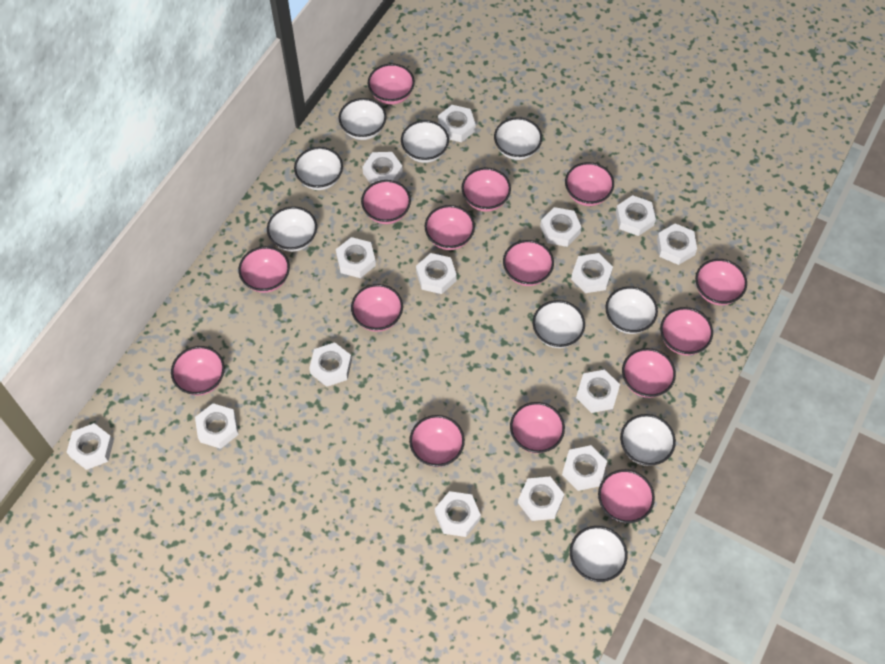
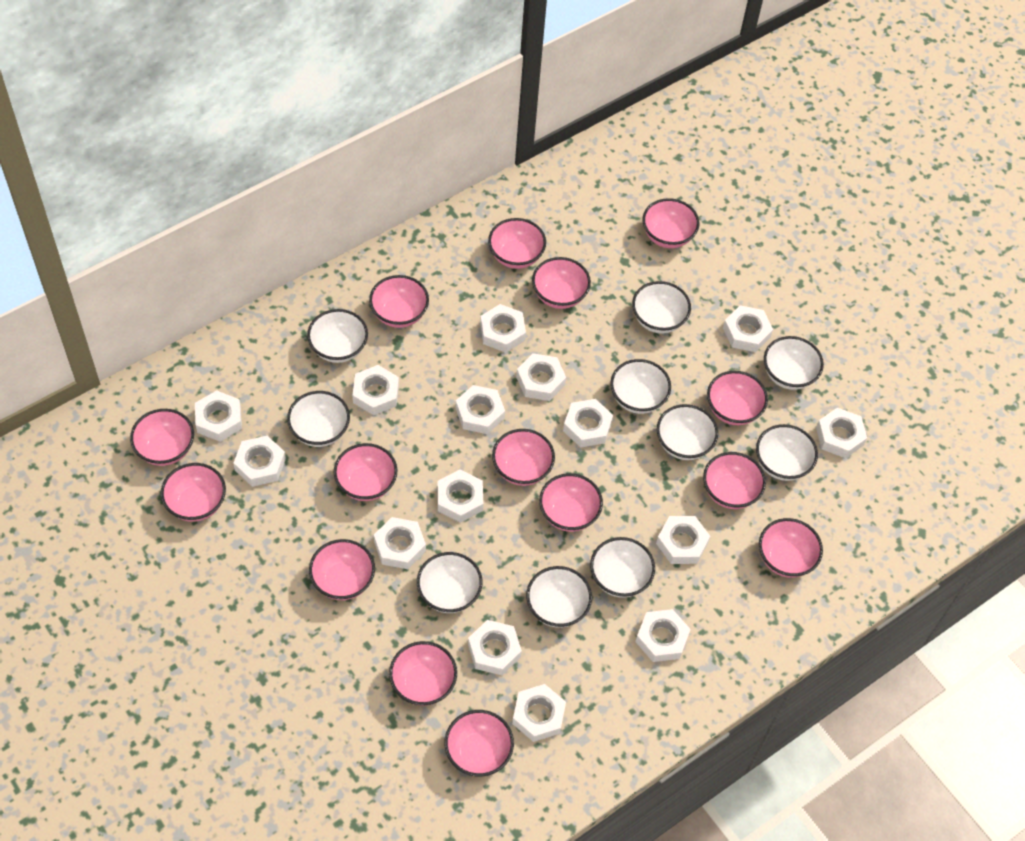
white bowl: [267,206,317,252] [294,147,343,190] [339,98,386,140] [401,120,449,163] [494,117,542,160] [533,300,585,348] [570,526,628,582] [605,286,658,334] [620,414,676,466] = 9 -> [287,391,350,447] [307,309,368,363] [417,552,483,613] [526,566,592,628] [590,537,655,598] [610,359,671,414] [632,281,691,334] [657,404,718,460] [756,424,818,481] [764,336,824,390] = 10

